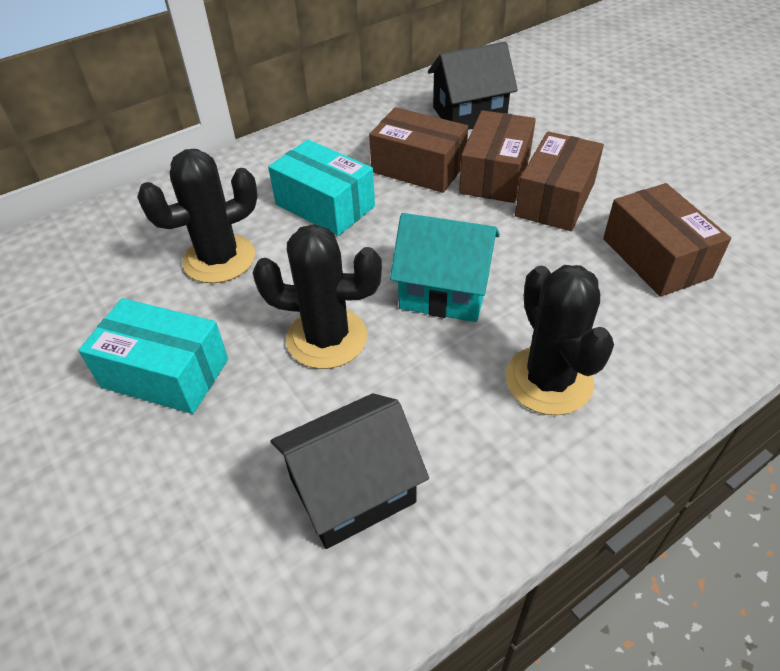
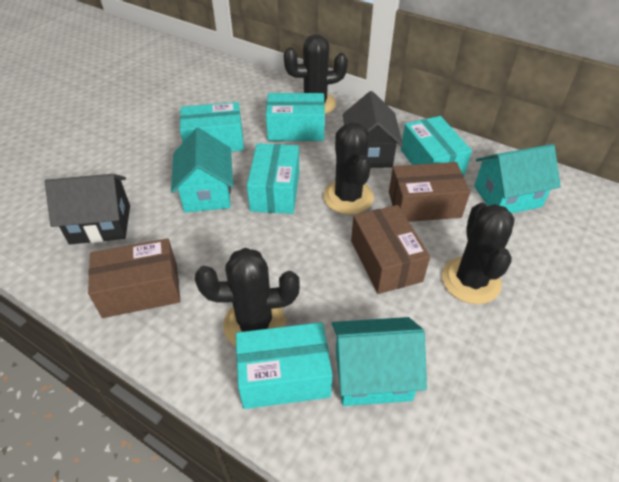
black cactus: [137,149,258,283] [253,224,382,369] [506,265,614,415] = 3 -> [195,248,300,346] [284,34,348,114] [323,122,374,215] [442,203,515,304] = 4
brown box: [369,107,468,193] [459,110,536,203] [515,131,604,231] [603,183,731,297] = 4 -> [88,238,180,318] [351,205,430,294] [389,162,470,222] = 3
turquoise box: [78,298,228,414] [268,140,375,236] = 2 -> [180,102,244,152] [236,322,333,409] [247,143,299,214] [266,93,325,141] [401,116,472,176] = 5
turquoise house: [390,213,500,322] = 1 -> [171,128,233,213] [332,317,427,406] [474,144,561,213] = 3

